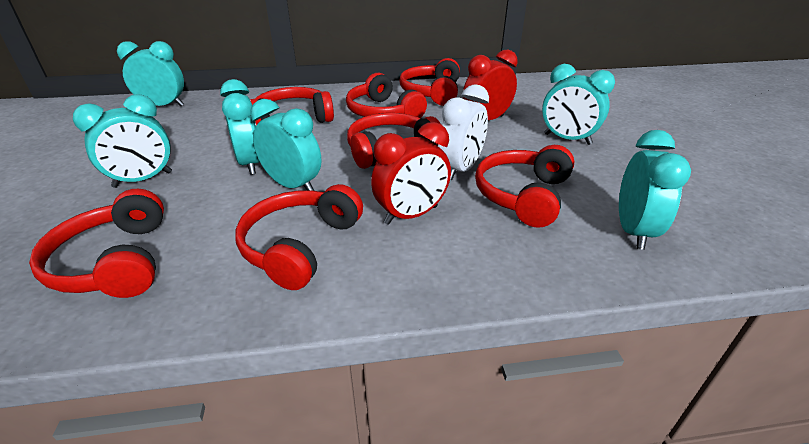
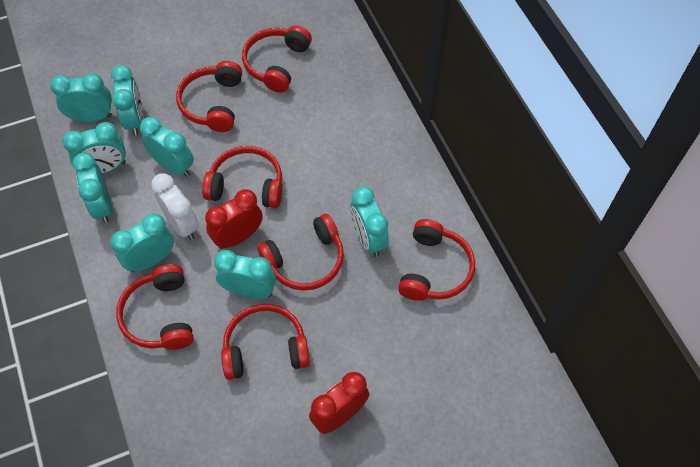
turquoise clock: [73,94,172,188] [117,41,184,106] [220,79,260,175] [250,99,322,191] [542,64,615,145] [619,130,691,250] = 6 -> [50,73,112,122] [63,122,126,174] [72,152,112,223] [111,65,144,136] [111,213,174,272] [140,117,194,177] [214,250,276,299] [350,187,389,257] = 8

